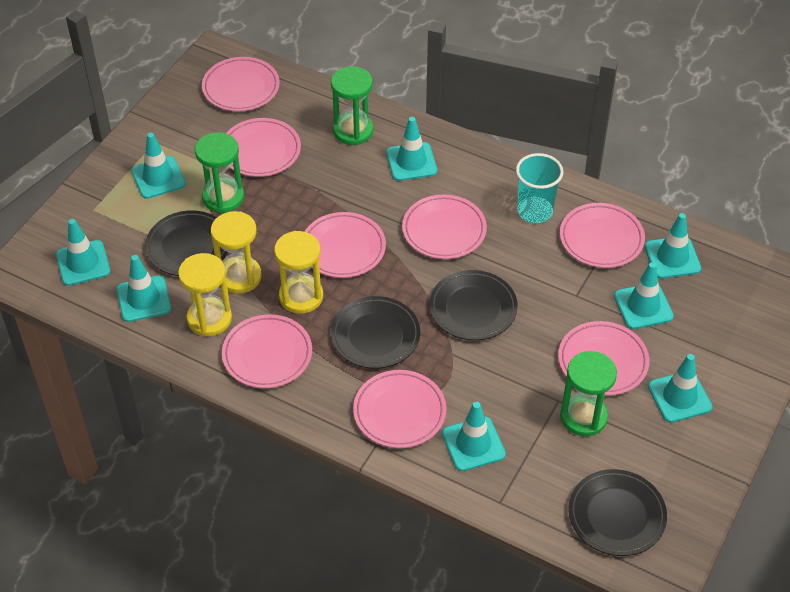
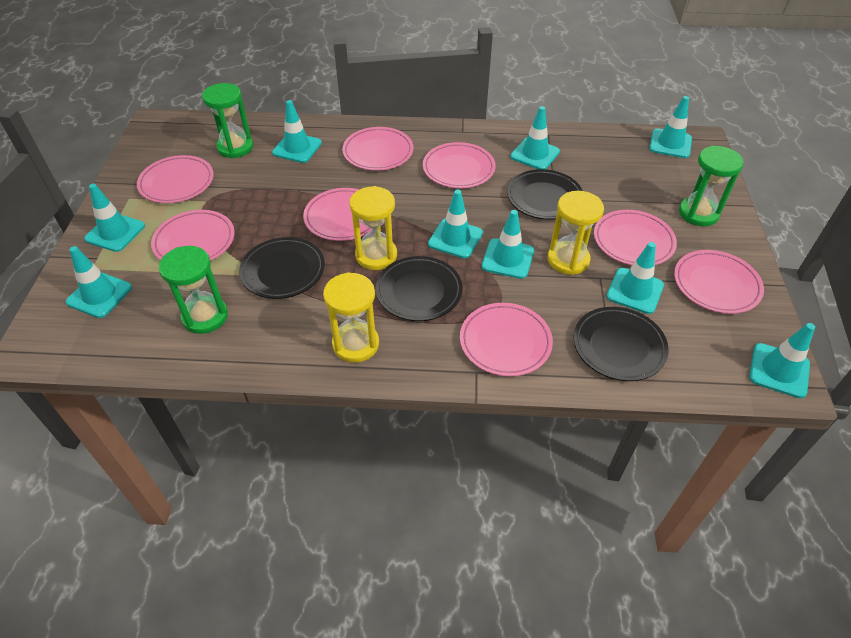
turquoise cup: [516,153,563,223] = 1 -> none = 0
turquoise traffic cone: [56,219,110,286] [116,255,171,322] [131,132,186,199] [386,117,437,181] [442,402,506,471] [614,262,674,329] [645,213,701,279] [648,354,712,423] = 8 -> [66,246,132,318] [84,184,145,252] [272,100,322,163] [428,190,483,258] [482,210,534,279] [510,106,560,169] [606,242,664,314] [649,96,692,158] [749,323,815,398] = 9

